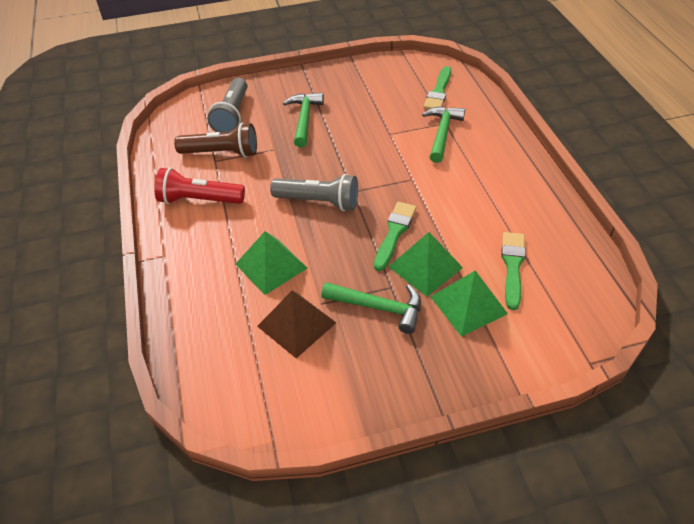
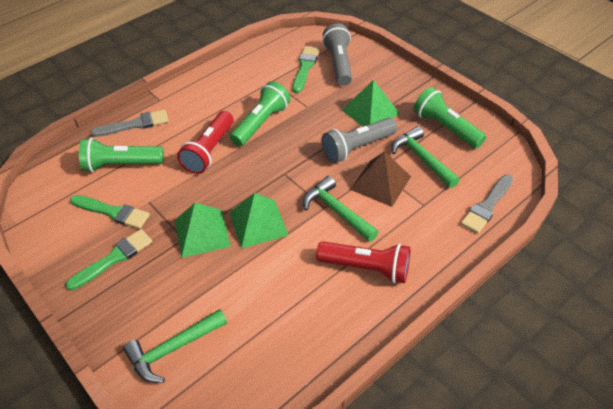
brown flashlight: [174,123,257,158] = 1 -> none = 0
green flashlight: none = 0 -> [79,138,164,172] [230,81,290,146] [413,87,486,149] = 3
grey brush: none = 0 -> [90,110,169,137] [461,174,513,233] = 2
red flashlight: [155,167,245,204] = 1 -> [177,111,233,174] [316,241,411,283] = 2

